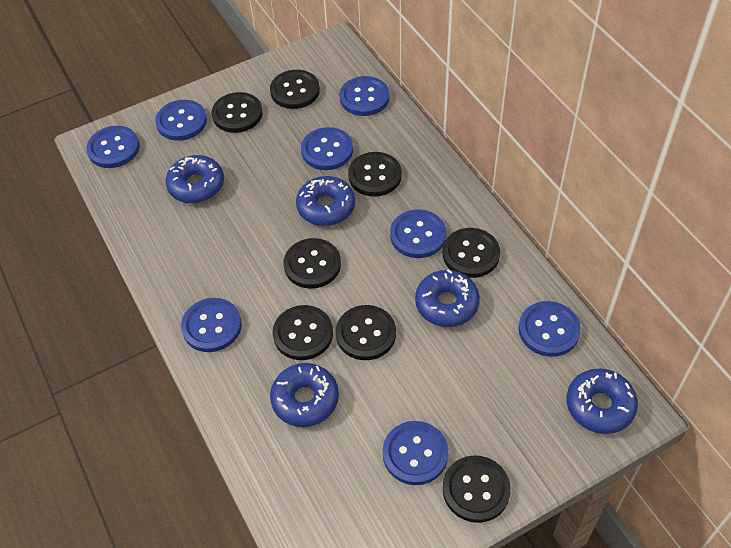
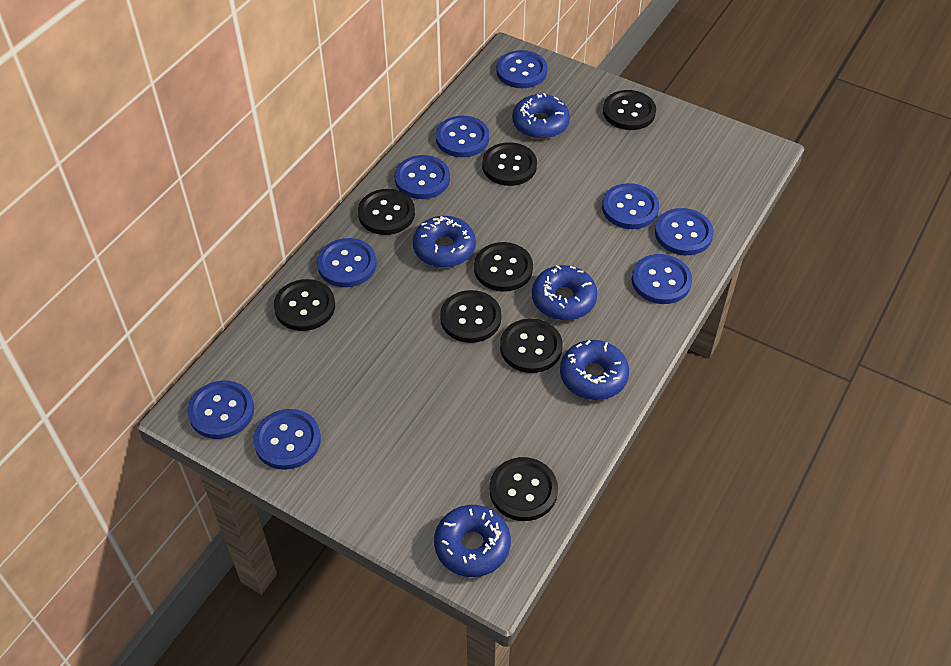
blue button: [86,126,140,168] [155,100,207,141] [181,298,242,352] [301,127,353,170] [339,76,389,116] [383,421,449,485] [390,210,446,258] [519,301,581,357] = 8 -> [187,380,254,439] [253,409,321,470] [317,238,377,287] [395,155,450,199] [436,116,489,157] [496,50,547,88] [602,183,659,229] [632,254,692,304] [655,208,714,255] = 9

